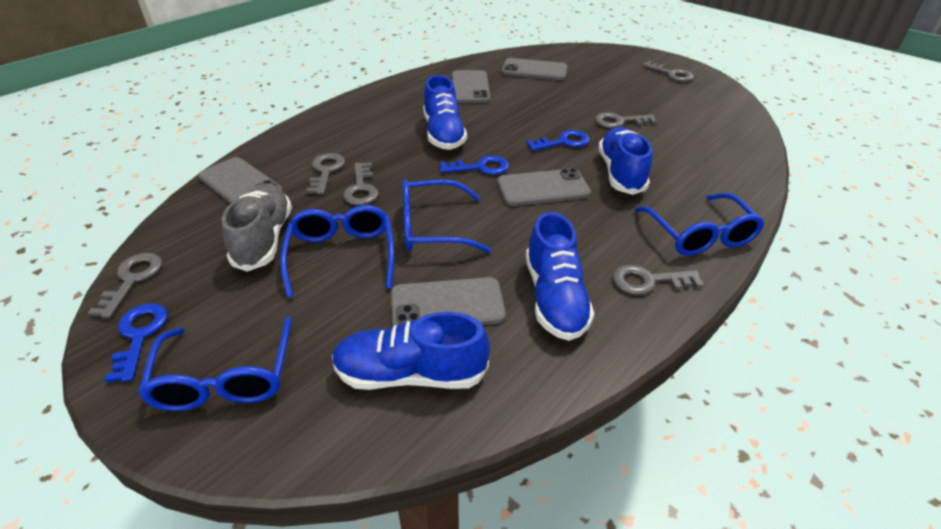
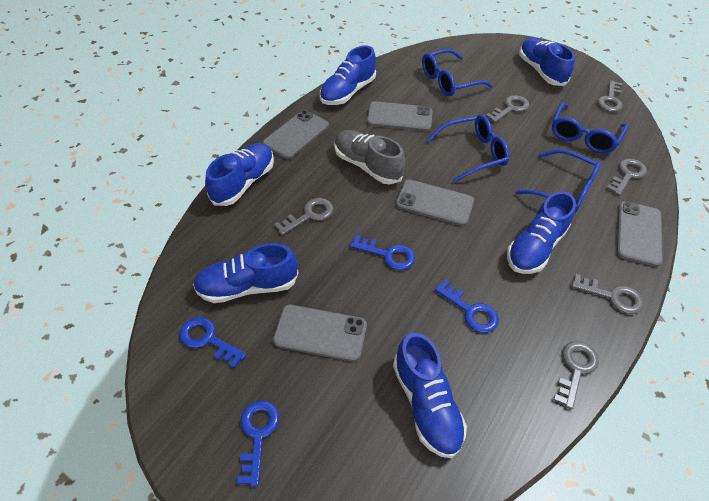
blue key: [105,303,168,383] [440,156,509,175] [526,130,590,151] = 3 -> [179,317,246,369] [237,400,279,486] [350,235,415,270] [435,280,499,333] = 4
blue shoe: [332,312,490,390] [423,75,467,150] [526,212,594,341] [598,127,652,195] = 4 -> [193,243,298,303] [205,143,274,206] [320,46,376,105] [393,332,467,458] [507,191,576,274] [519,38,575,86] = 6

